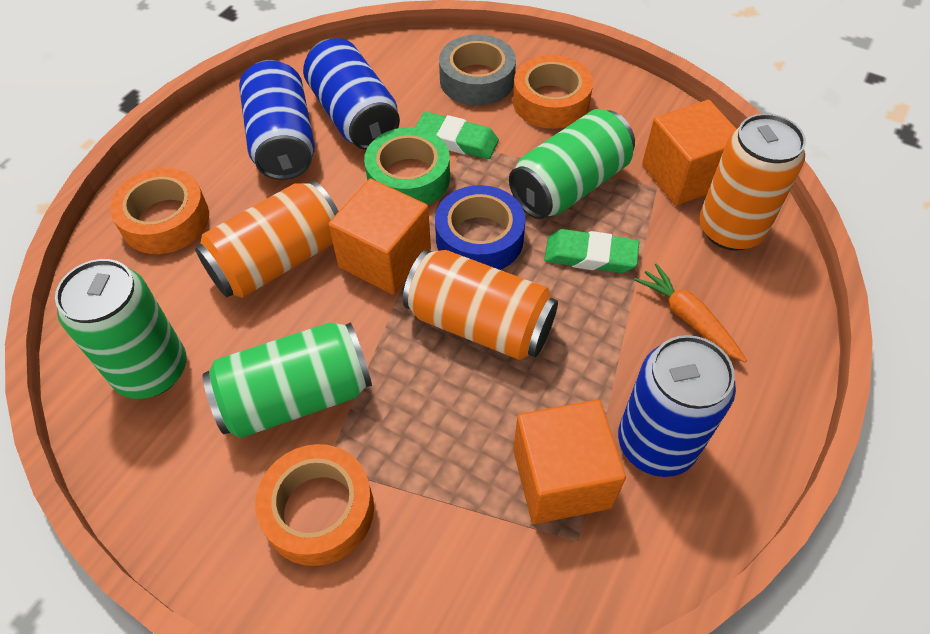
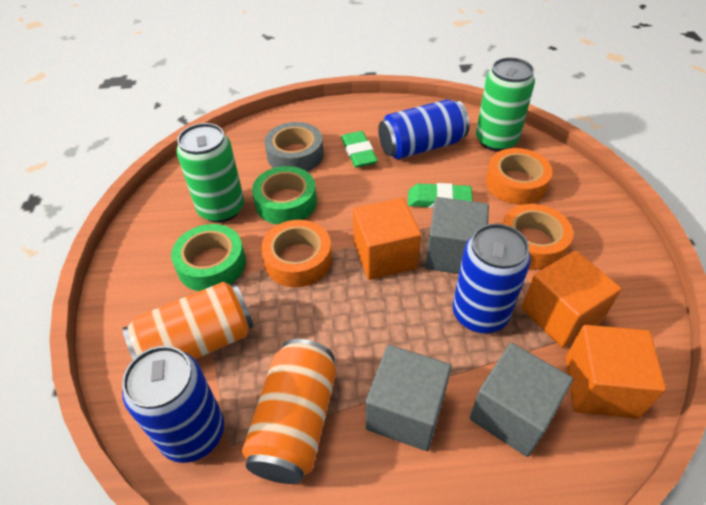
blue tape: [435,185,525,270] = 1 -> none = 0
green can: [55,259,186,399] [203,323,372,438] [509,109,635,219] = 3 -> [176,123,244,223] [476,57,535,151] = 2
green tape: [364,127,450,205] = 1 -> [171,224,246,291] [252,166,317,224] = 2
grey cube: none = 0 -> [366,345,452,451] [425,197,489,274] [469,343,573,457] = 3
orange can: [195,181,339,298] [403,249,558,360] [699,114,806,251] = 3 -> [123,282,253,359] [242,339,336,484] = 2
orange carrot: [634,263,747,362] = 1 -> none = 0

